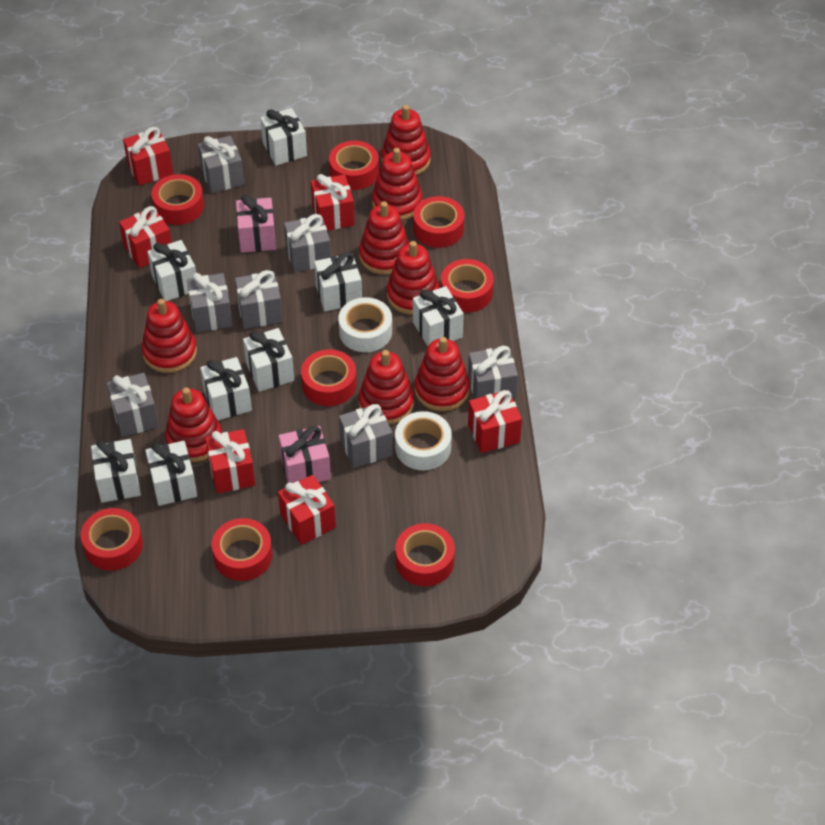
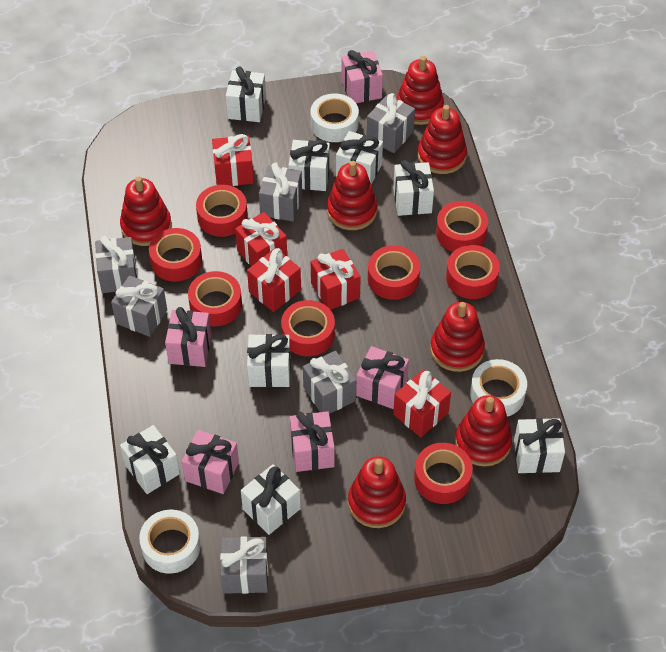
grey gift: [107,373,159,437] [187,273,233,332] [198,136,244,193] [235,270,283,329] [284,214,331,273] [339,404,393,468] [468,346,518,399] = 7 -> [95,236,137,293] [111,275,167,337] [220,536,268,594] [259,163,302,221] [303,351,356,414] [367,93,415,153] = 6
pink gift: [236,195,276,253] [278,426,331,483] = 2 -> [165,307,211,367] [182,430,239,494] [290,411,335,472] [341,50,383,103] [356,346,409,409] = 5
red gift: [119,206,172,268] [123,127,173,186] [205,429,256,494] [278,475,336,545] [311,174,355,231] [468,390,522,453] = 6 -> [212,134,254,186] [235,212,287,266] [247,248,301,312] [311,249,361,310] [393,370,451,437] = 5
red stacking toy: [142,299,197,373] [165,387,222,462] [359,201,409,275] [359,350,414,425] [372,148,422,220] [381,105,431,175] [387,241,439,315] [415,337,470,411] = 8 -> [120,176,172,246] [327,161,377,230] [348,456,406,528] [396,56,444,125] [418,105,467,174] [430,302,485,372] [455,395,512,467] = 7
white tape: [338,297,392,352] [395,411,452,470] = 2 -> [139,510,201,574] [311,94,359,142] [470,359,527,417] = 3

